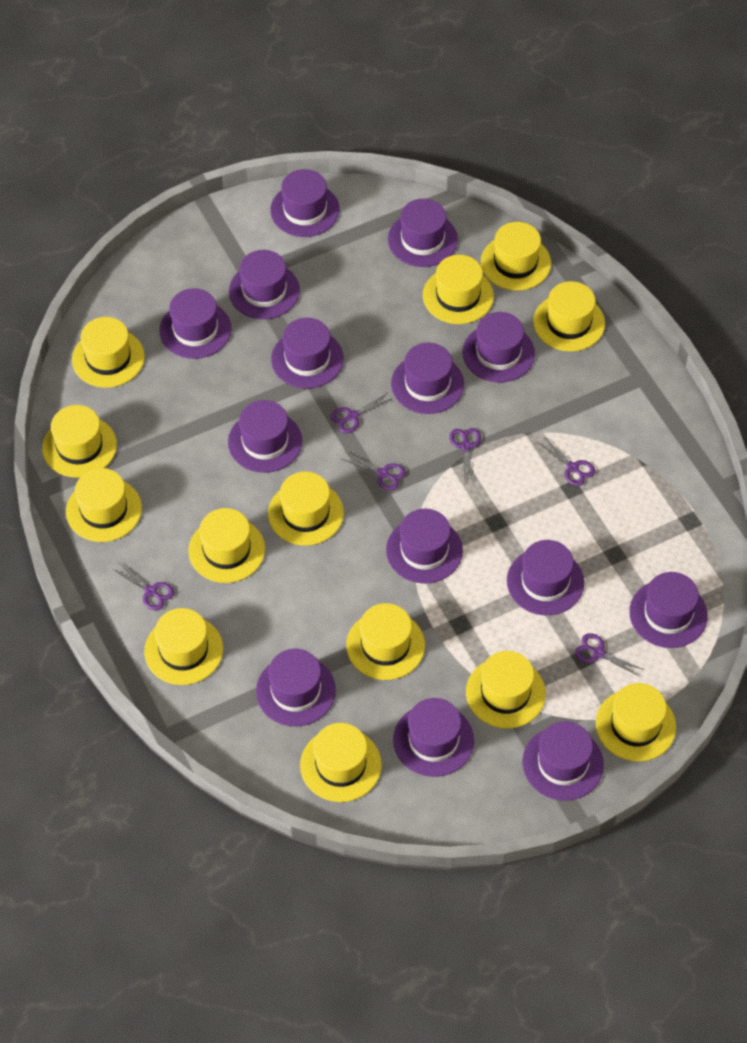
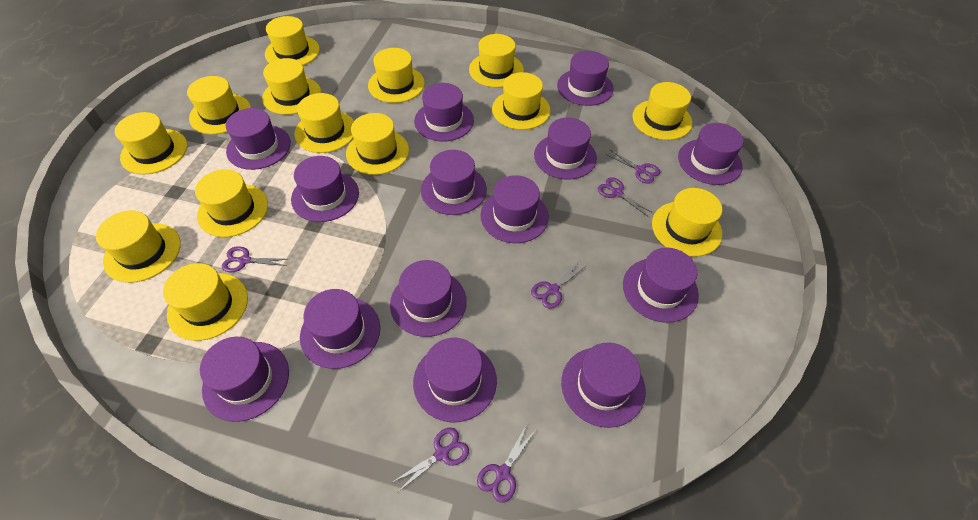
yellow hat: [42,405,117,478] [66,468,142,542] [72,317,145,388] [144,608,223,685] [188,508,265,583] [268,472,344,546] [300,723,382,802] [346,603,425,680] [423,255,494,324] [466,651,546,729] [481,222,551,291] [533,281,605,352] [596,683,676,762] = 13 -> [96,210,181,283] [115,112,187,174] [163,263,248,341] [187,76,251,134] [195,169,268,237] [262,58,321,115] [265,16,320,66] [295,93,354,153] [346,113,409,175] [368,48,425,103] [469,34,524,88] [492,72,550,130] [632,82,692,140] [652,188,722,257] = 14

